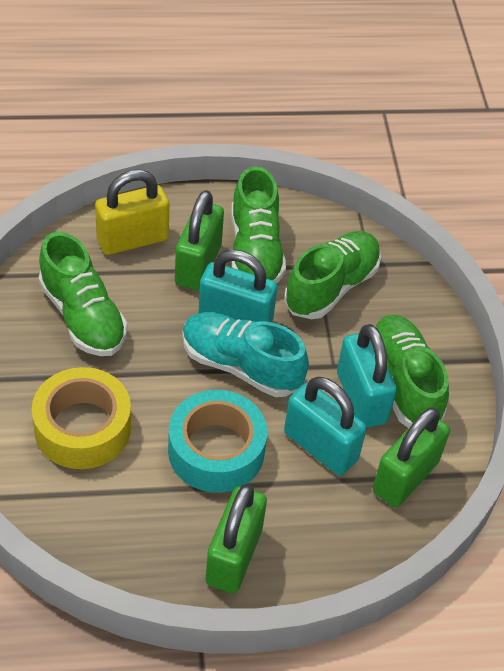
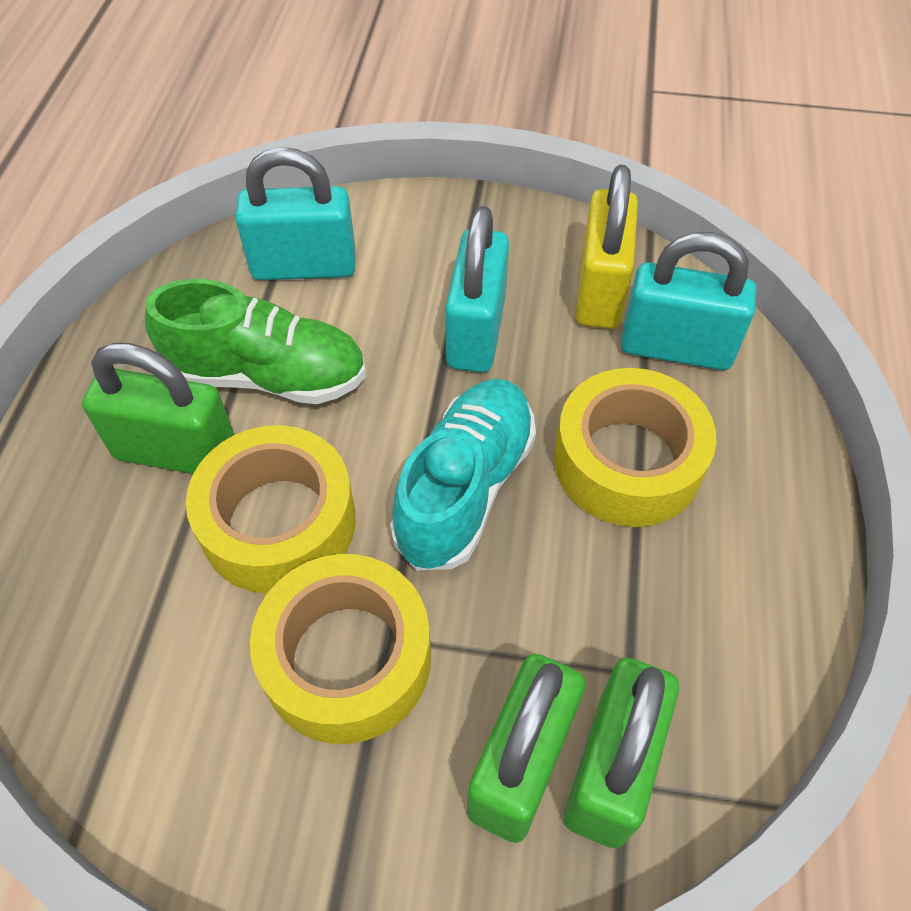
green shoe: [39,232,127,356] [231,166,286,283] [284,231,381,319] [375,315,449,428] = 4 -> [145,279,366,404] = 1
turquoise tape: [168,390,267,493] = 1 -> none = 0
yellow tape: [32,367,131,469] = 1 -> [186,425,356,594] [250,554,431,744] [554,368,717,527] = 3

